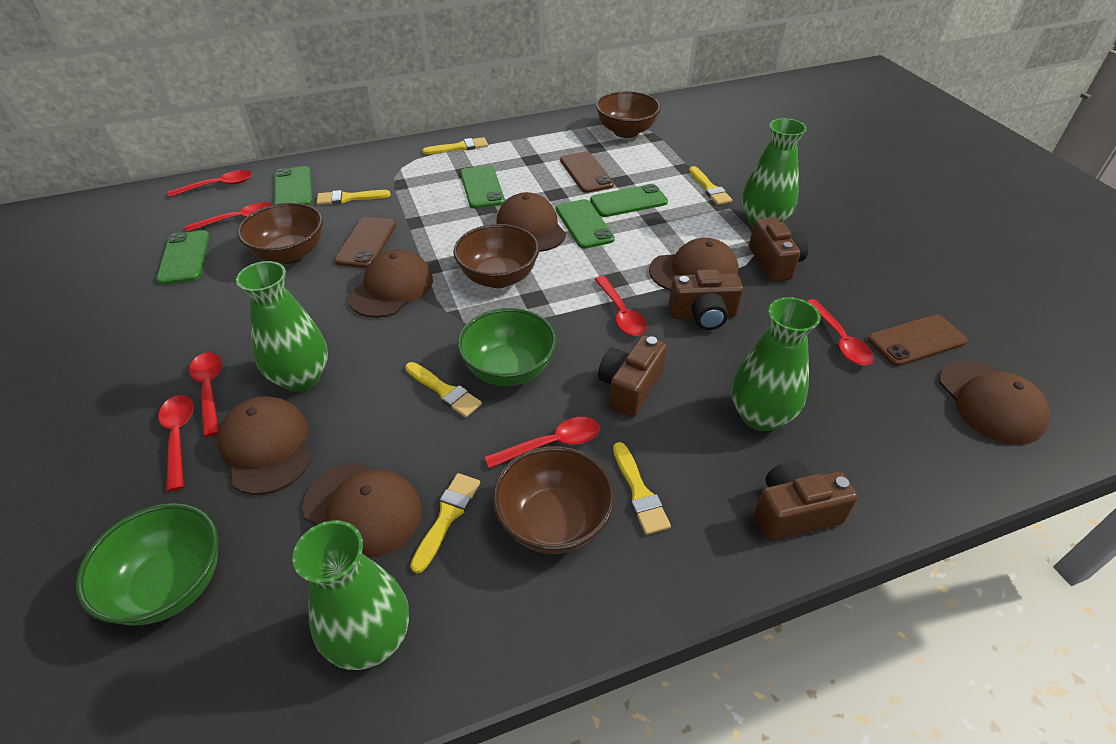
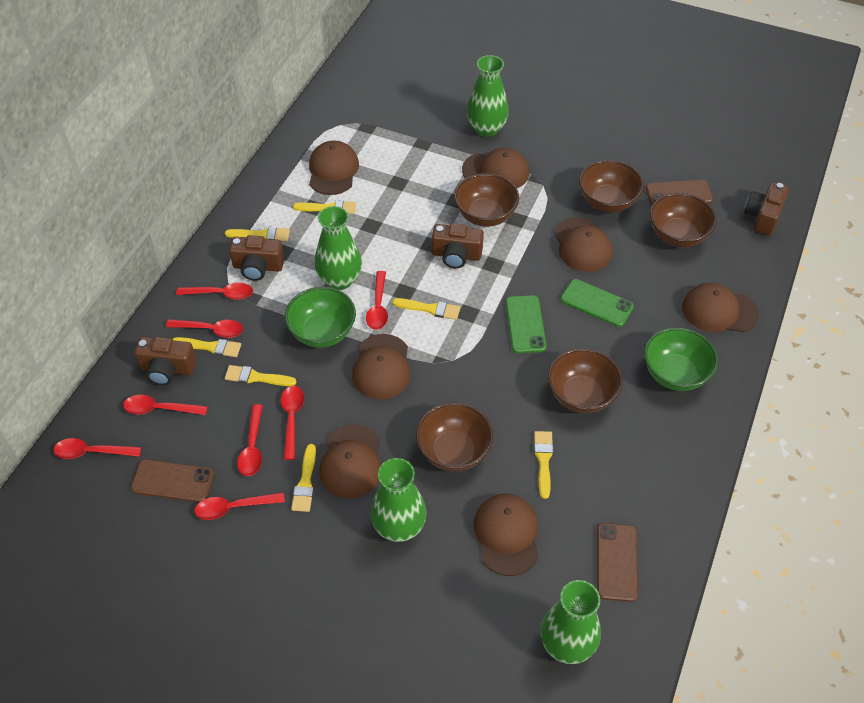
brown bowl: [237,203,323,264] [453,224,539,288] [493,446,614,554] [596,91,661,138] = 4 -> [416,402,493,472] [454,173,519,227] [548,348,623,413] [579,160,644,212] [650,193,717,247] = 5
brown cap: [218,396,311,495] [303,462,422,558] [348,249,433,318] [496,192,566,252] [649,238,738,291] [939,361,1050,445] = 6 -> [309,140,359,195] [319,424,381,499] [352,334,411,399] [462,148,529,188] [474,494,538,576] [554,217,612,272] [682,283,759,332] = 7
green phone: [156,230,210,285] [274,166,312,205] [460,165,505,208] [556,199,615,249] [590,184,668,217] = 5 -> [506,295,547,353] [560,279,634,327] = 2
red spoon: [158,395,194,492] [168,170,252,197] [185,202,273,232] [189,352,222,437] [485,417,600,469] [595,276,647,336] [807,299,874,365] = 7 -> [53,438,141,459] [123,395,208,415] [166,319,243,338] [176,283,253,300] [194,492,285,520] [237,404,263,476] [281,386,304,460] [366,271,388,330] = 8
yellow brush: [317,190,391,205] [405,362,482,417] [410,473,480,574] [422,137,488,154] [613,442,671,535] [689,166,732,205] = 6 -> [172,337,241,357] [225,227,290,241] [225,365,296,386] [291,444,316,512] [293,200,356,214] [393,298,460,320] [534,431,553,499] = 7

